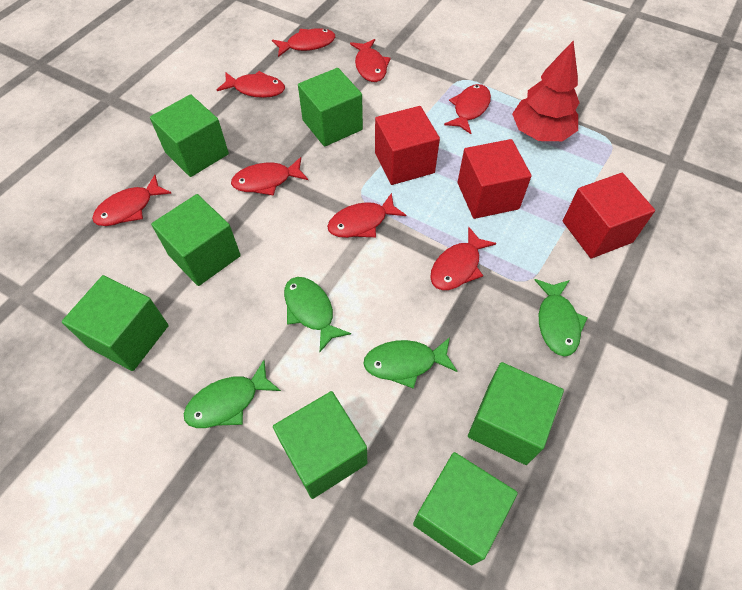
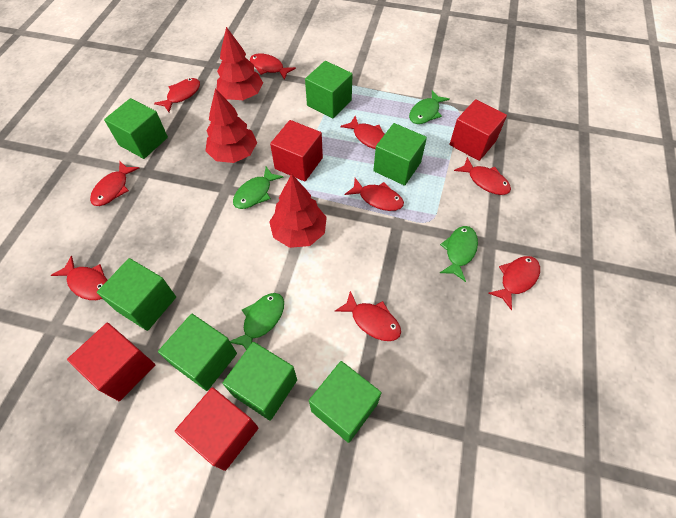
red cube: [375,106,440,185] [458,139,532,219] [563,173,655,259] = 3 -> [67,323,155,401] [175,387,259,471] [270,120,323,182] [450,99,507,161] = 4
red fish: [92,175,172,226] [217,71,285,98] [231,157,308,196] [272,29,335,57] [327,193,406,238] [350,39,391,82] [430,227,496,290] [444,84,491,134] = 8 -> [51,256,107,300] [90,161,139,206] [154,78,200,112] [250,53,296,80] [335,291,401,341] [340,116,385,149] [345,178,404,211] [454,157,511,195] [488,256,540,310] = 9
red tree: [512,41,580,141] = 1 -> [205,88,257,163] [217,27,263,100] [269,174,327,248] = 3

